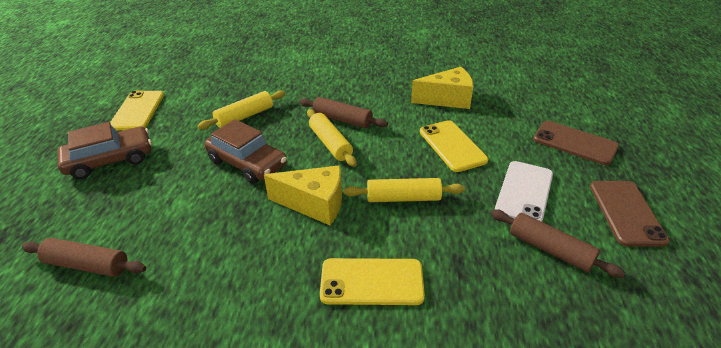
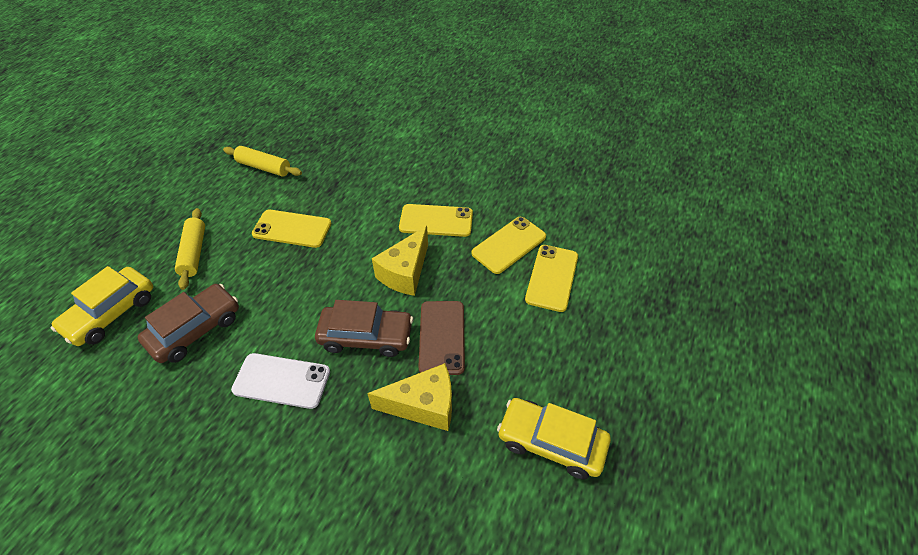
brown phone: [533,121,619,165] [590,181,670,247] = 2 -> [418,301,465,375] = 1
brown rolling pin: [22,238,146,277] [299,97,388,128] [490,209,625,278] = 3 -> none = 0
yellow car: none = 0 -> [50,266,153,346] [497,398,611,479] = 2
yellow phone: [110,91,164,131] [320,258,425,305] [420,120,488,172] = 3 -> [252,210,332,248] [399,204,473,237] [471,217,546,274] [525,245,578,312] = 4
yellow rolling pin: [197,90,285,130] [307,109,357,167] [344,178,465,202] = 3 -> [175,208,205,290] [223,146,302,176] = 2

